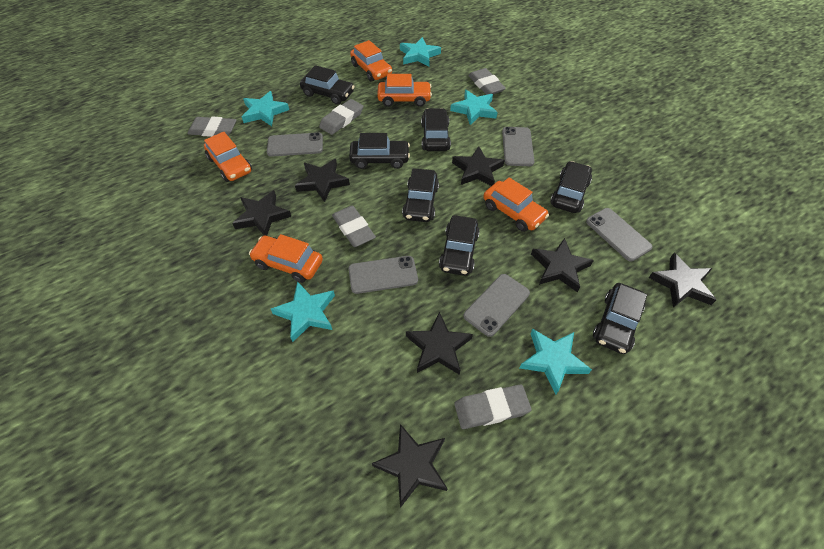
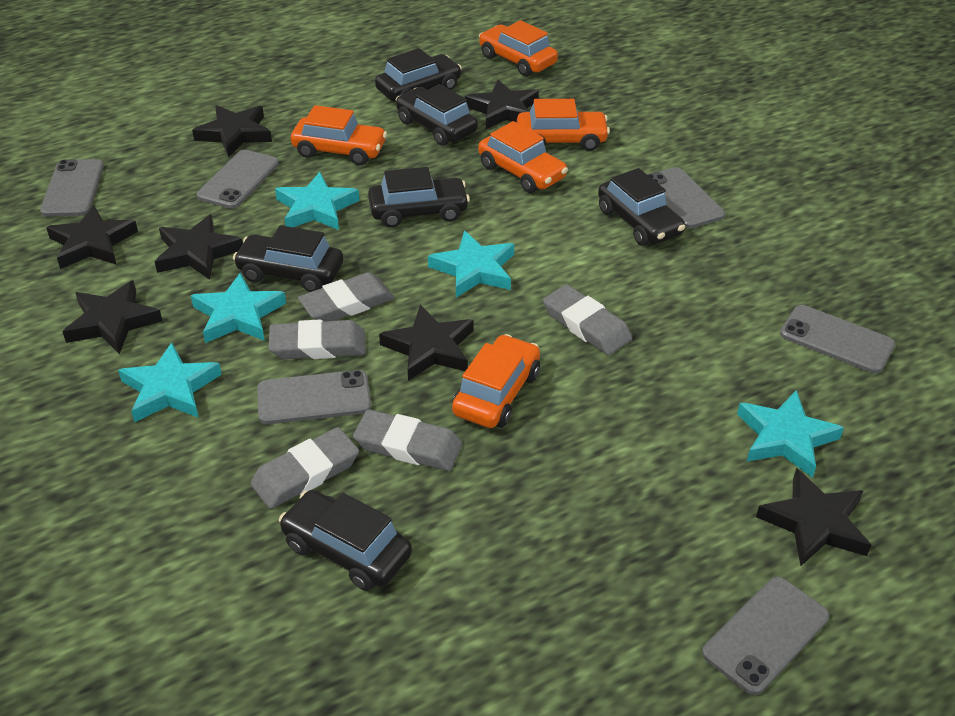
black car: [300,65,355,105] [349,133,410,169] [402,168,439,222] [421,108,451,151] [439,215,480,276] [550,161,592,213] [593,283,647,354] = 7 -> [233,225,343,292] [279,490,412,591] [368,167,470,228] [375,48,462,101] [396,84,478,146] [598,168,685,246] = 6
grey phone: [267,132,323,157] [348,256,418,294] [463,274,530,337] [502,127,534,166] [586,208,653,262] = 5 -> [40,159,104,217] [197,149,279,209] [257,370,371,424] [647,167,725,228] [702,577,829,695] [780,305,895,373] = 6

